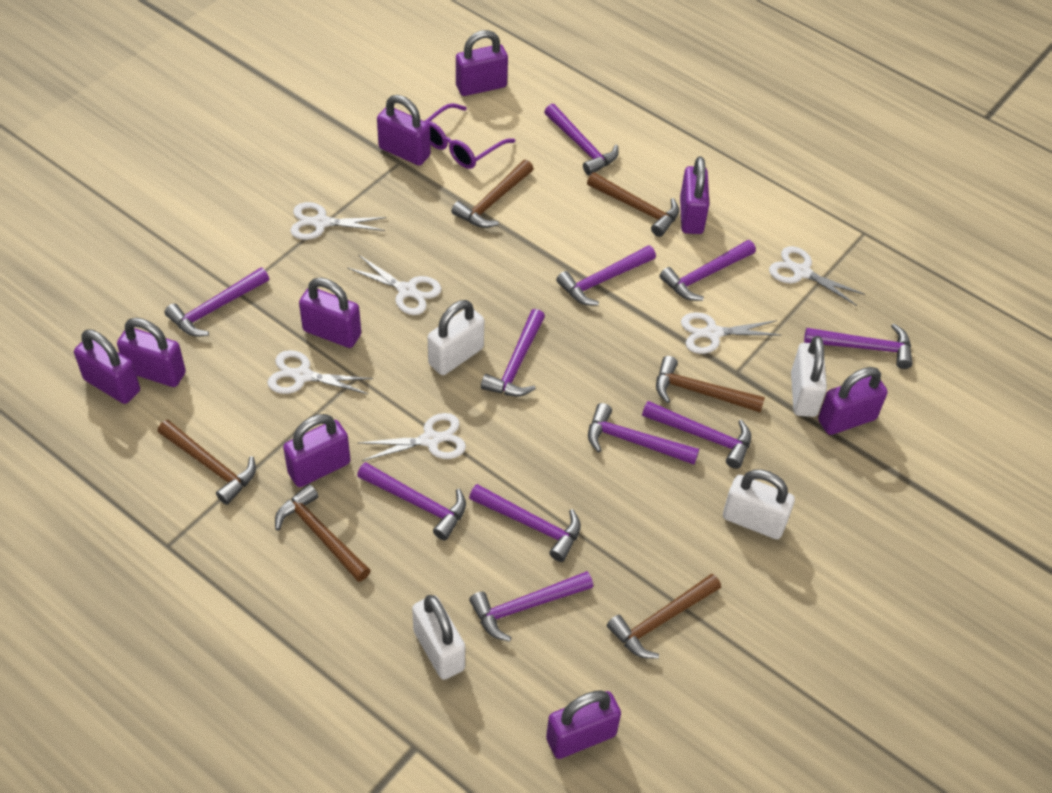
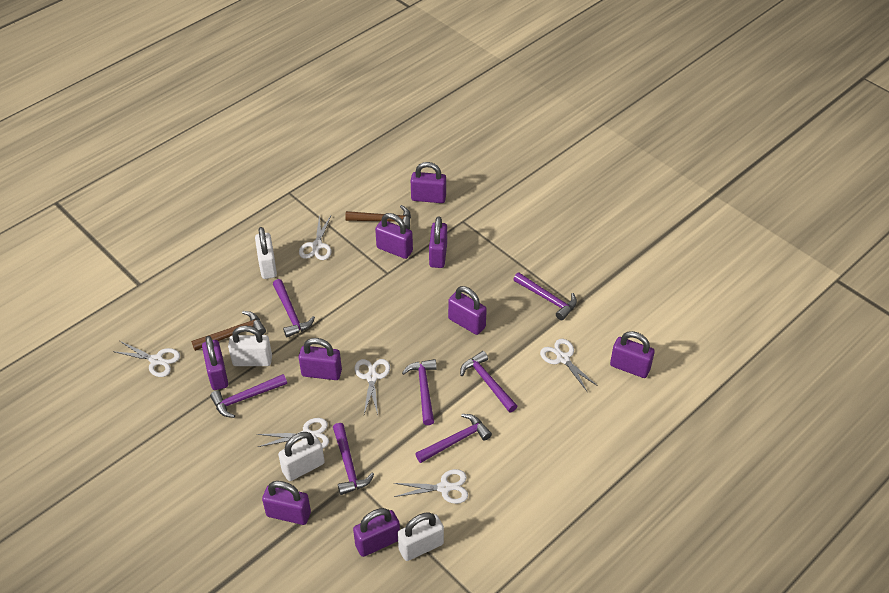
brown hammer: [158,420,256,505] [275,484,371,582] [451,160,534,228] [587,172,679,237] [607,574,721,659] [656,356,765,413] = 6 -> [191,311,266,351] [345,205,411,230] = 2
purple glasses: [425,103,515,169] = 1 -> none = 0
purple hammer: [165,267,269,337] [357,462,466,540] [469,484,581,562] [469,571,593,642] [481,309,545,397] [544,104,619,176] [556,245,656,306] [588,403,699,465] [642,401,751,469] [659,240,756,301] [804,323,913,369] = 11 -> [210,374,287,418] [273,279,315,337] [333,423,374,495] [402,359,437,425] [415,414,492,463] [460,351,517,412] [513,272,577,320] = 7

